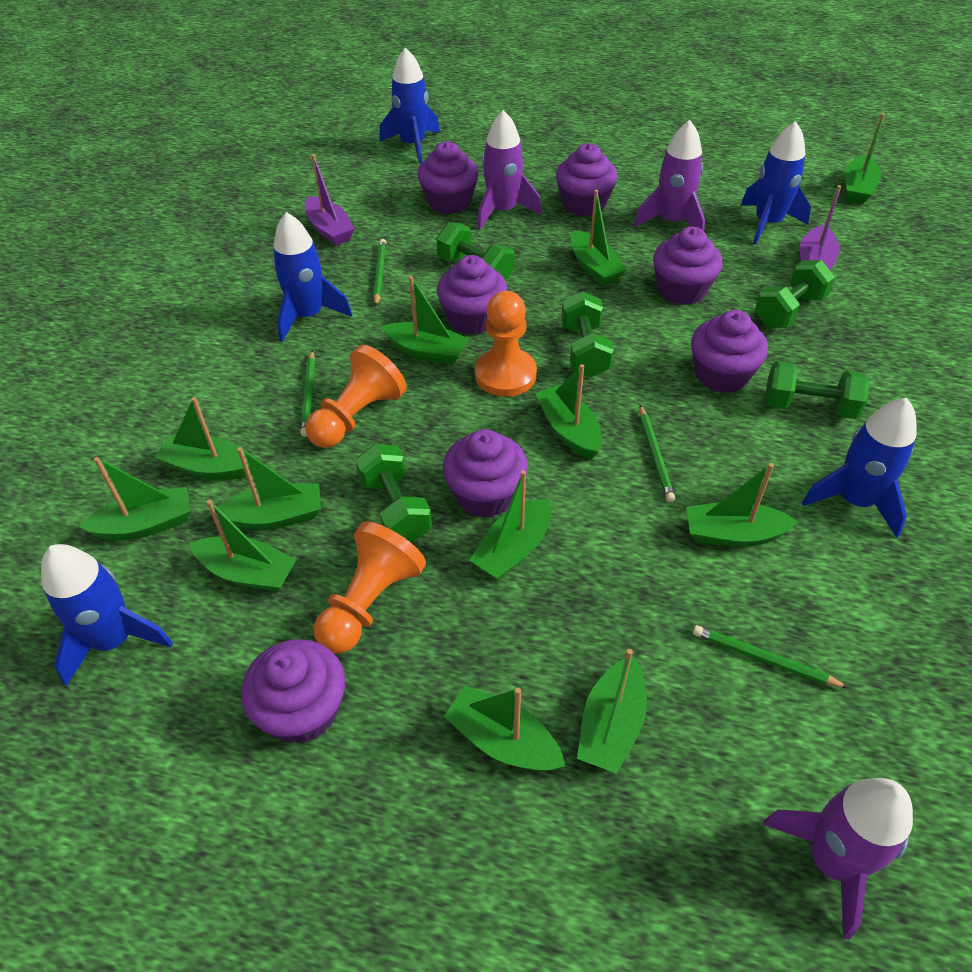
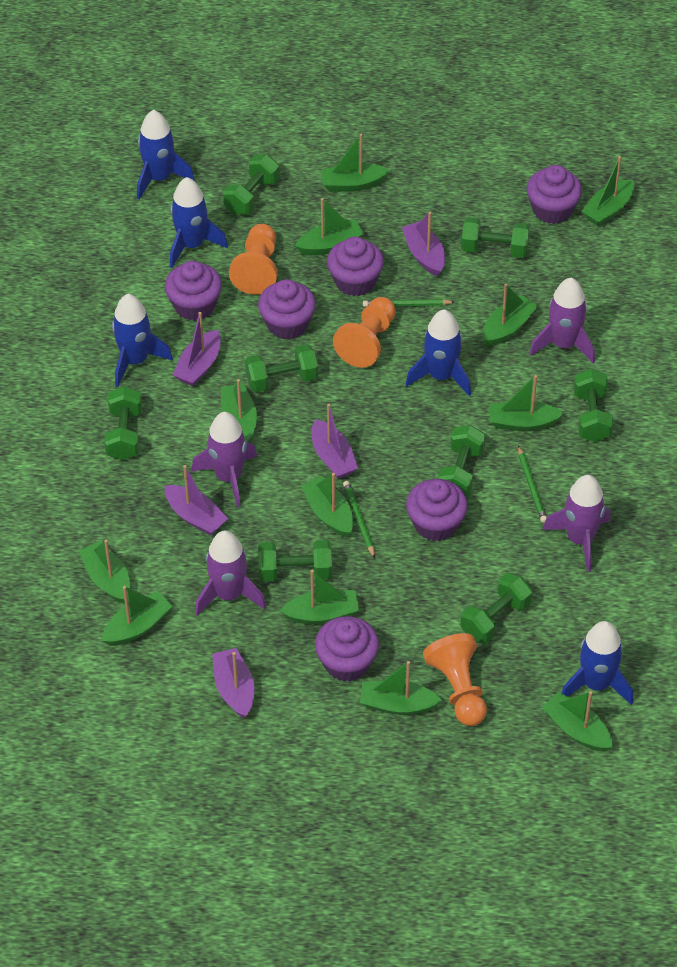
green dumbbell: [355,444,432,543] [436,222,514,281] [561,291,614,377] [755,260,835,328] [765,361,870,419] = 5 -> [104,386,142,460] [223,154,280,215] [245,344,318,392] [258,540,332,582] [438,425,486,496] [460,573,532,644] [461,217,530,258] [573,369,613,442] = 8
green pencil: [300,350,315,437] [373,239,386,306] [639,405,675,502] [693,625,849,688] = 4 -> [343,481,375,558] [363,299,454,307] [518,445,547,523] = 3
purple boat: [305,154,355,246] [800,185,841,271] = 2 -> [165,465,228,536] [173,312,221,386] [212,648,254,719] [312,404,358,479] [402,212,445,277] = 5
purple cupcake: [241,639,345,744] [417,142,479,214] [437,255,507,335] [443,429,528,518] [556,143,618,216] [653,227,723,305] [691,310,768,393] = 7 -> [165,261,222,321] [258,279,316,339] [315,616,379,682] [327,237,384,296] [406,479,468,541] [527,165,582,224] = 6
purple rocket: [477,110,542,230] [634,120,705,231] [762,778,913,939] = 3 -> [191,412,257,507] [195,531,266,615] [529,278,595,363] [542,475,610,572] = 4

